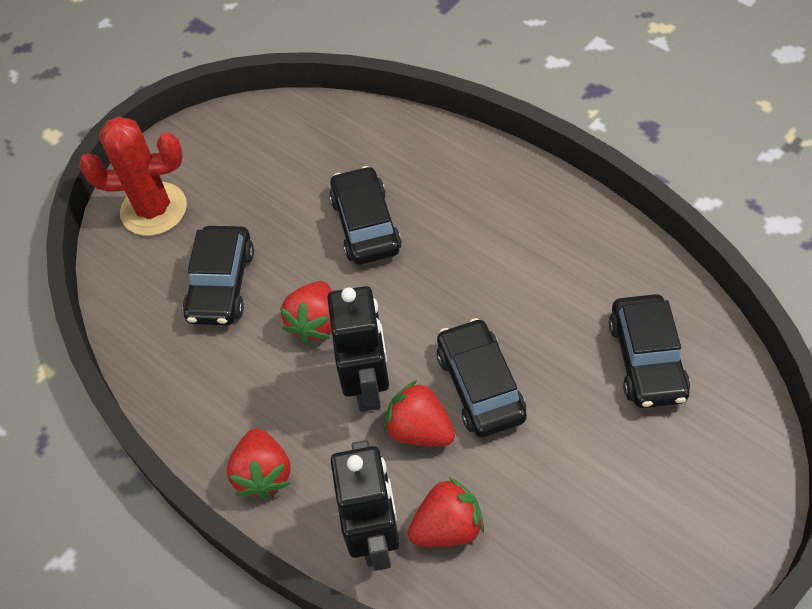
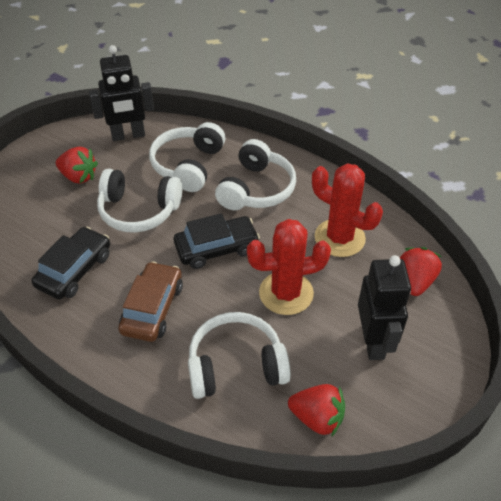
black car: [183,226,254,325] [329,166,402,265] [437,318,527,438] [609,294,690,408] = 4 -> [32,227,110,299] [174,213,260,269] = 2
brown car: none = 0 -> [118,261,183,342] = 1
red cactus: [79,116,187,236] = 1 -> [247,219,331,315] [312,164,383,257] = 2
red strawberry: [227,428,291,499] [280,281,332,344] [384,380,455,446] [408,477,484,547] = 4 -> [56,147,98,184] [288,384,345,437] [400,247,442,296] = 3
white headphones: none = 0 -> [97,169,182,233] [149,122,226,192] [188,312,291,399] [215,139,296,210] = 4

